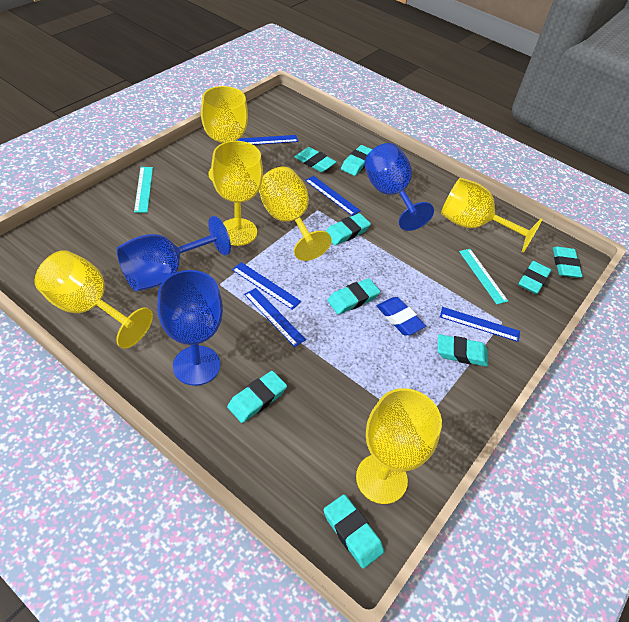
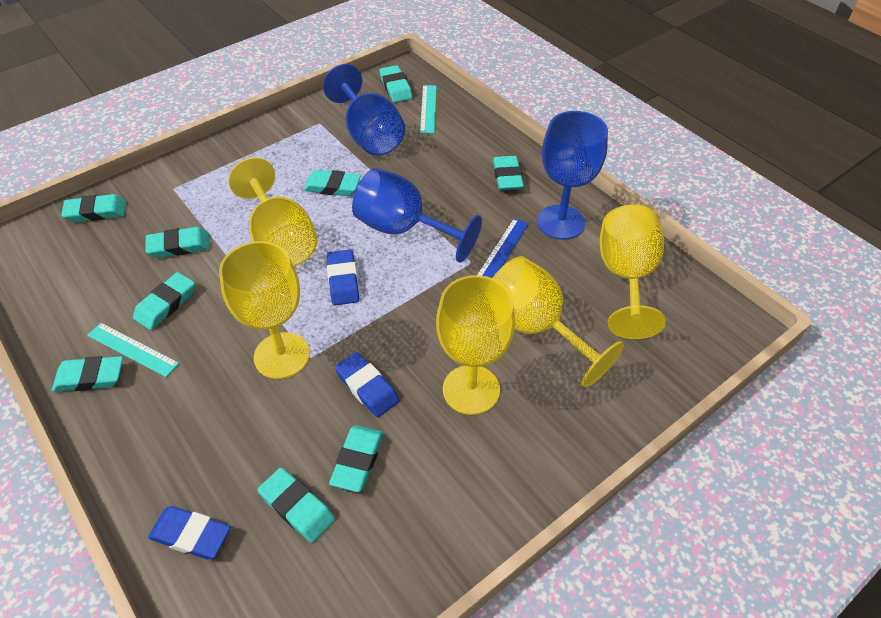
blue eraser: [377,297,426,336] = 1 -> [148,506,231,560] [327,250,359,305] [335,352,399,417] = 3
blue ruler: [232,262,301,310] [236,135,298,145] [244,288,306,347] [305,176,361,216] [440,307,520,342] = 5 -> [477,218,529,278] = 1
yellow goblet: [35,250,153,349] [201,86,248,182] [211,141,263,246] [259,167,332,261] [356,388,442,504] [441,178,543,253] = 6 -> [219,241,310,379] [228,157,317,267] [436,275,515,415] [492,256,624,387] [600,204,666,339] = 5

